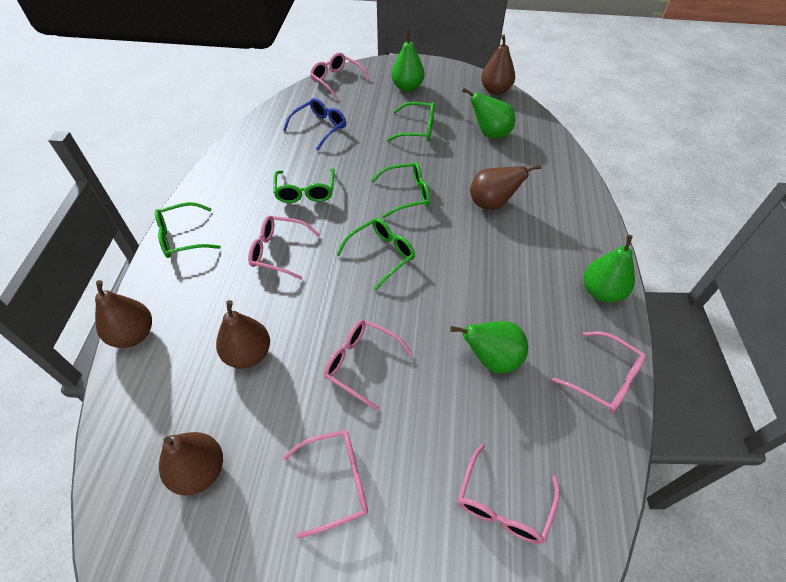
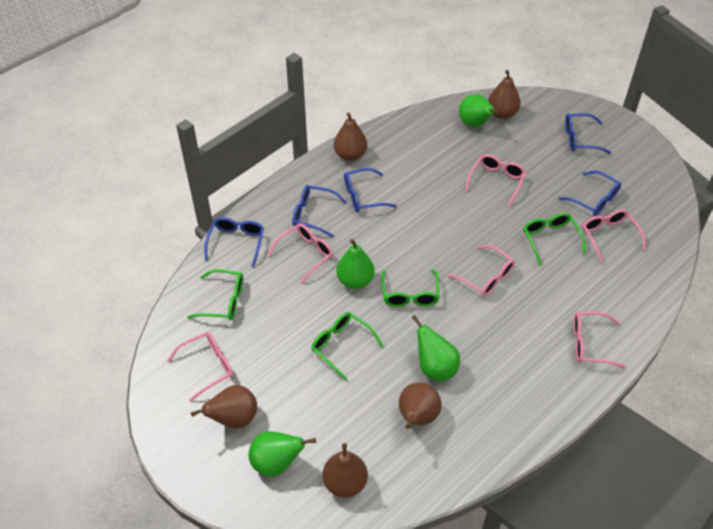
blue glasses: [283,98,346,150] = 1 -> [204,217,264,267] [292,185,347,237] [344,168,397,212] [559,171,621,216] [565,113,611,154] = 5
green glasses: [155,202,221,258] [273,168,335,203] [336,218,415,290] [371,162,430,218] [387,102,435,142] = 5 -> [187,269,243,320] [311,312,383,381] [381,270,440,307] [524,213,586,266] = 4

